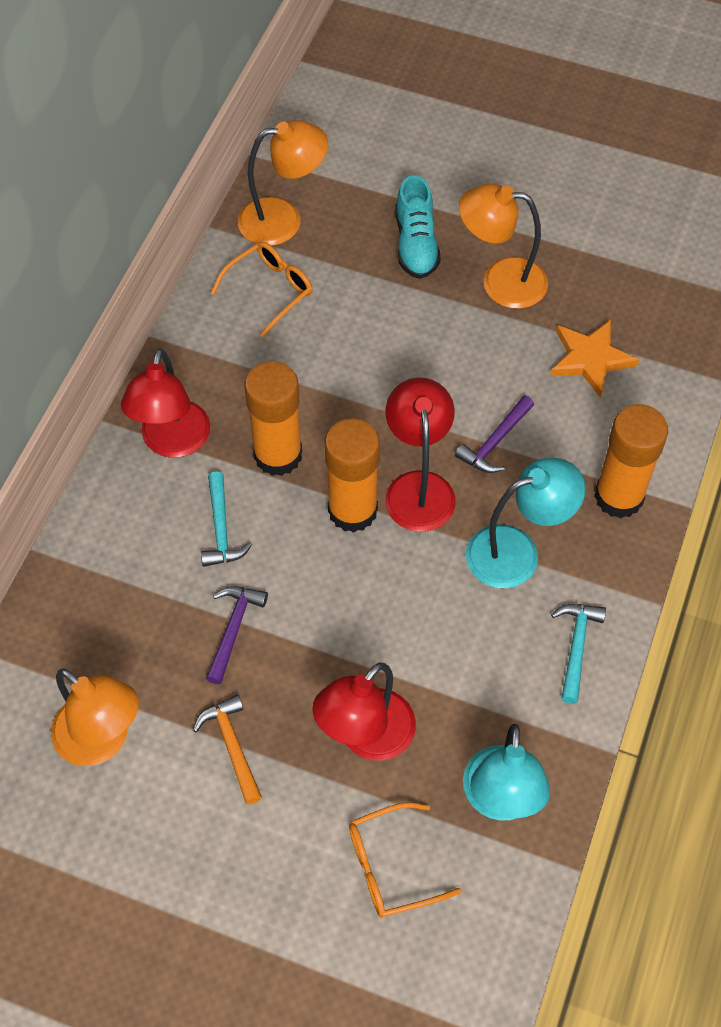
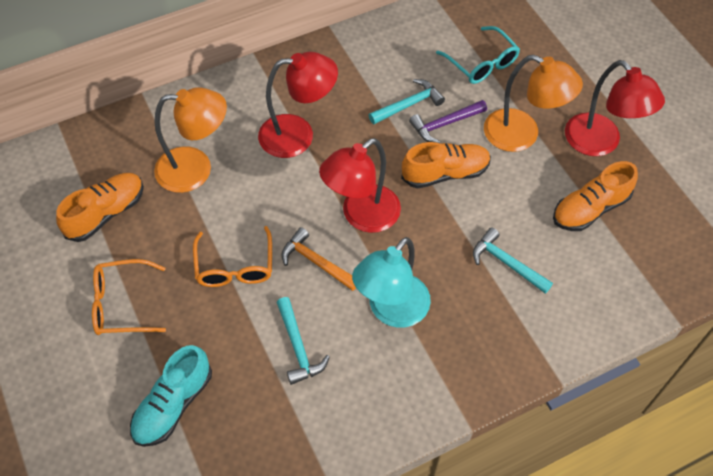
orange glue stick: [245,361,302,476] [325,419,380,532] [594,404,668,519] = 3 -> none = 0
orange lamp: [51,668,139,766] [238,120,328,246] [459,184,548,309] = 3 -> [154,87,227,193] [484,55,583,152] = 2
orange shoe: none = 0 -> [56,173,144,242] [401,142,491,188] [553,161,638,231] = 3
orange star: [550,320,639,398] = 1 -> none = 0
purple hammer: [206,586,268,684] [455,396,534,473] = 2 -> [409,100,487,143] = 1
turquoise glasses: none = 0 -> [436,26,520,84] = 1
turquoise hammer: [201,471,252,567] [551,604,606,704] = 2 -> [276,297,330,385] [369,79,445,124] [473,227,553,294] = 3
turquoise lamp: [463,724,550,821] [466,458,586,588] = 2 -> [352,237,431,328] = 1

